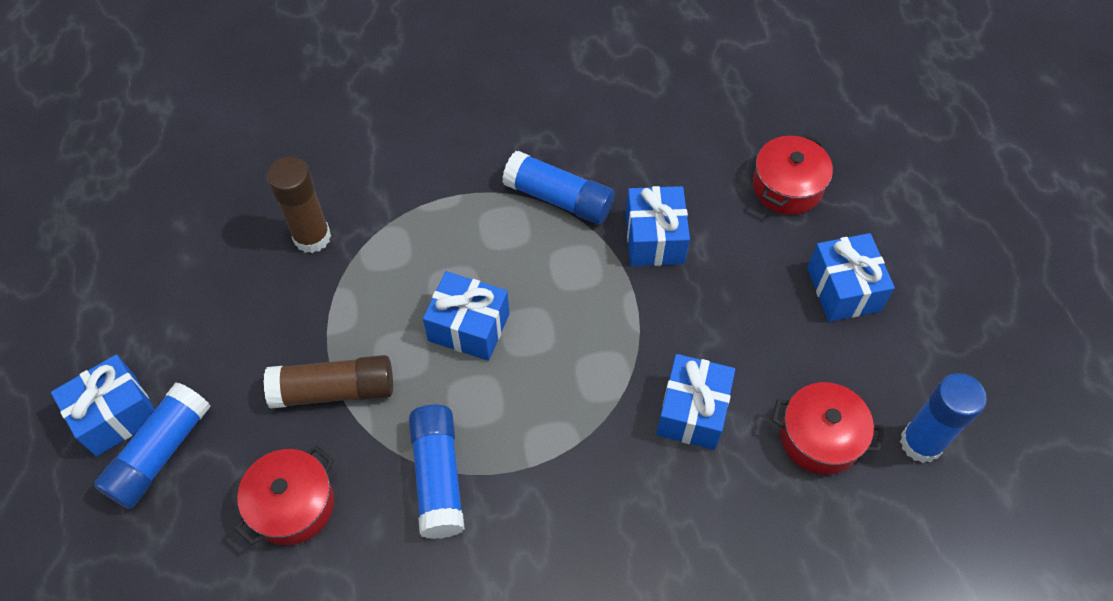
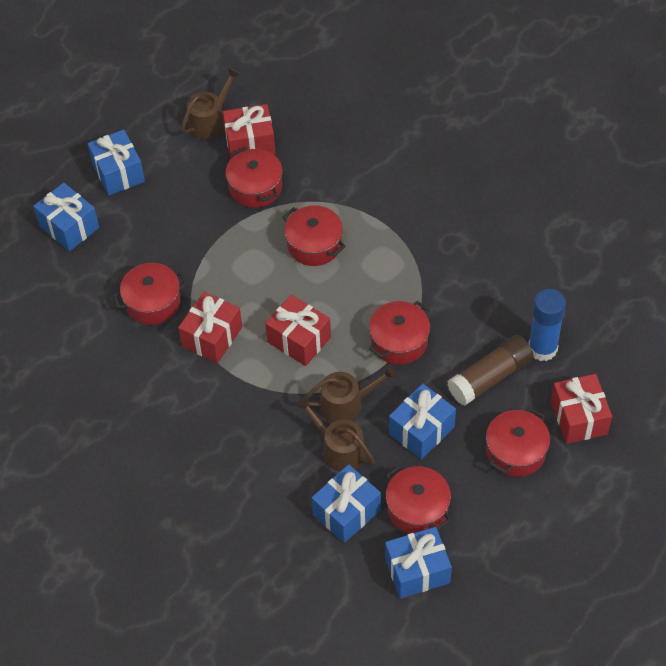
blue glue stick: [94,382,210,509] [409,405,465,539] [502,151,615,225] [900,373,987,463] = 4 -> [528,289,566,361] = 1
brown glue stick: [263,355,393,409] [267,156,331,253] = 2 -> [448,335,534,406] = 1
brown watering can: none = 0 -> [181,67,240,139] [296,396,375,472] [305,364,397,423] = 3
red gift: none = 0 -> [178,292,242,363] [223,104,276,159] [265,295,331,366] [551,374,612,444] = 4
red pot: [234,446,334,545] [753,134,833,215] [772,382,884,475] = 3 -> [113,263,188,325] [226,147,283,208] [283,205,346,266] [368,301,430,365] [386,465,451,534] [486,407,550,477] = 6

